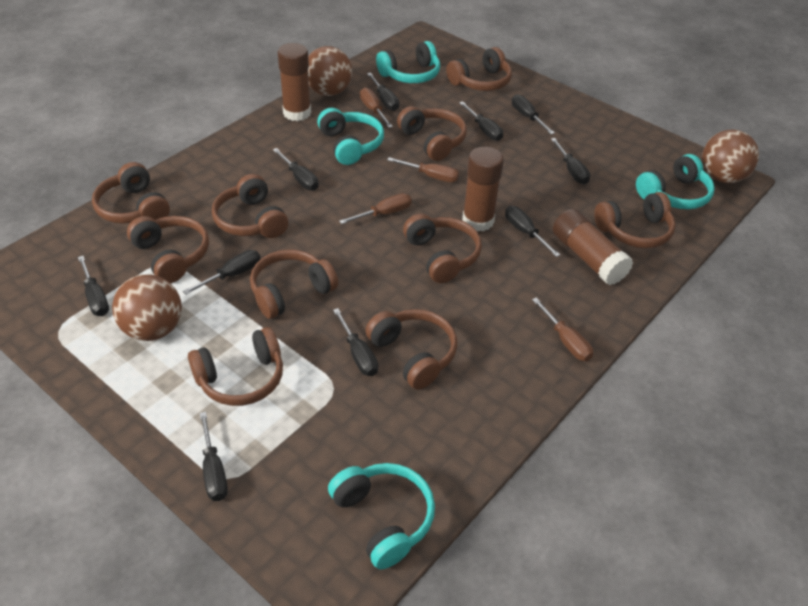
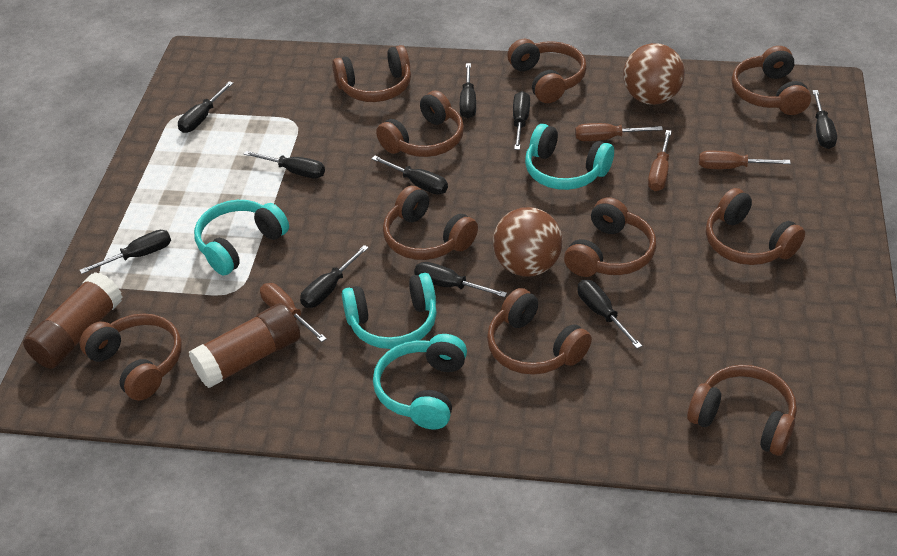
brown ball: [112,275,182,341] [308,46,352,96] [702,129,759,183] = 3 -> [493,207,563,277] [623,43,685,105] = 2
brown glue stick: [278,43,311,121] [462,147,504,232] [553,209,633,285] = 3 -> [23,272,123,369] [189,303,300,388] = 2

